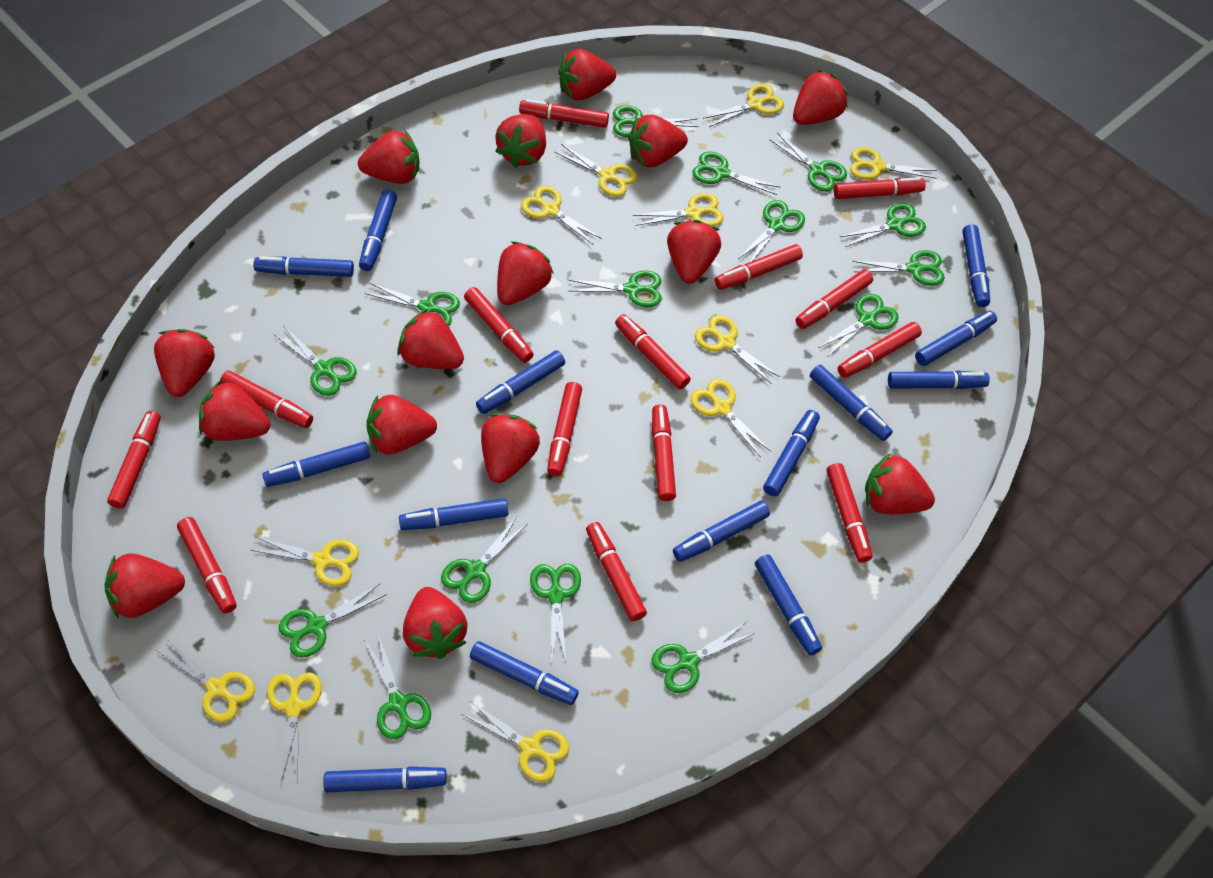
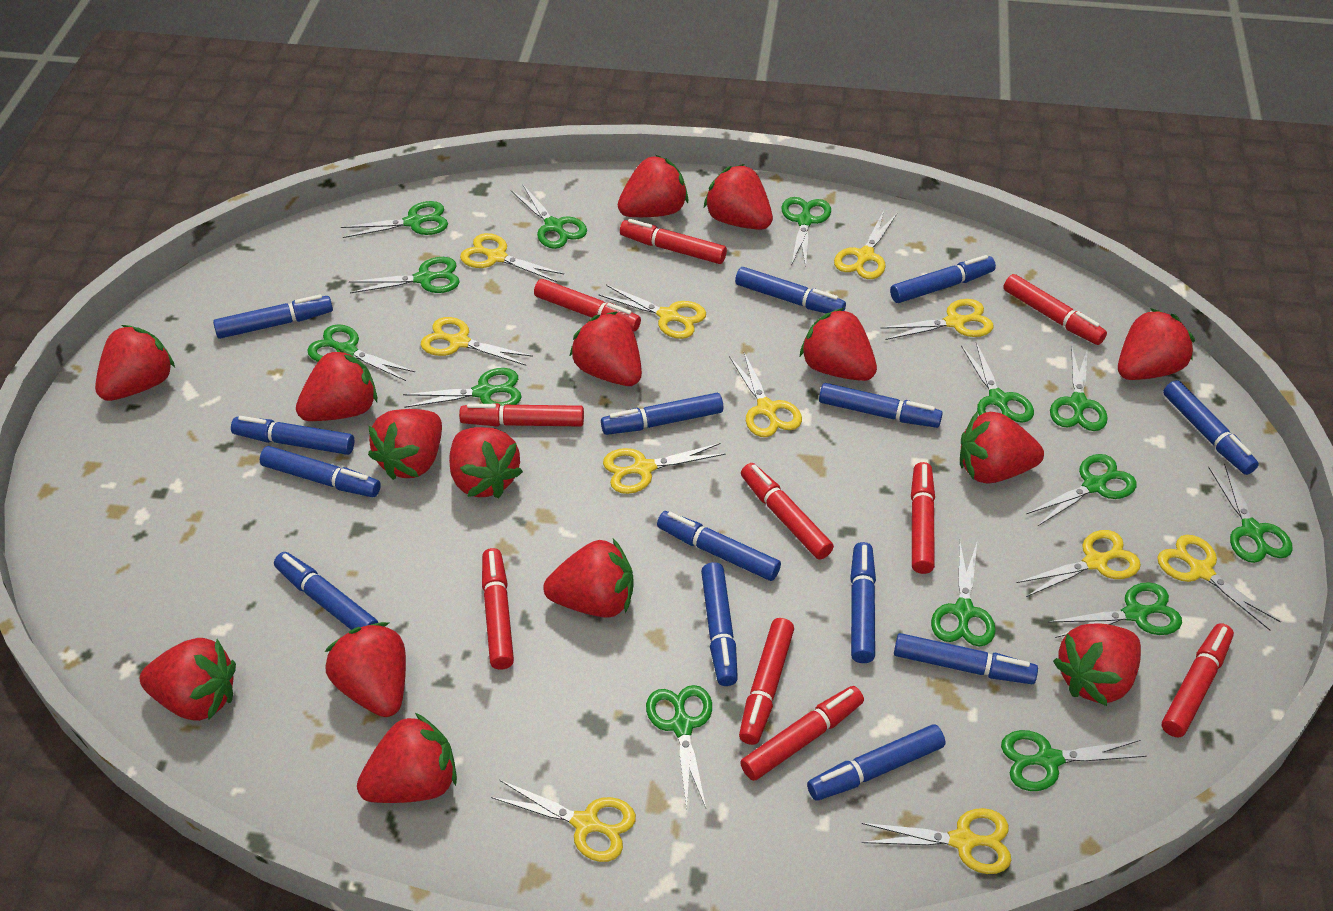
green scissors: [275,326,356,396] [279,584,387,658] [364,634,431,739] [365,283,460,326] [441,517,527,603] [530,564,581,662] [569,270,662,307] [613,105,699,137] [651,622,755,693] [692,152,781,195] [738,200,805,262] [769,133,847,192] [819,294,898,356] [840,203,926,247] [852,250,945,286] = 15 -> [307,324,415,381] [341,201,448,238] [349,257,460,293] [403,368,522,408] [511,184,587,249] [646,685,712,810] [781,197,831,267] [931,540,996,647] [961,342,1034,423] [1001,730,1147,791] [1026,454,1137,526] [1048,582,1182,638] [1050,348,1108,431] [1208,463,1293,563] = 14
red marker: [107,411,161,509] [177,517,237,614] [220,371,313,428] [464,287,534,363] [519,99,609,128] [547,382,582,476] [586,522,647,621] [615,314,691,389] [652,405,676,501] [715,244,803,290] [795,269,873,329] [827,463,872,563] [834,177,926,199] [838,322,922,378] = 14 -> [459,403,584,427] [482,548,514,670] [534,279,641,332] [620,219,727,264] [739,618,794,745] [740,686,864,781] [741,463,834,560] [911,462,935,574] [1003,274,1107,345] [1162,623,1234,738] = 10

